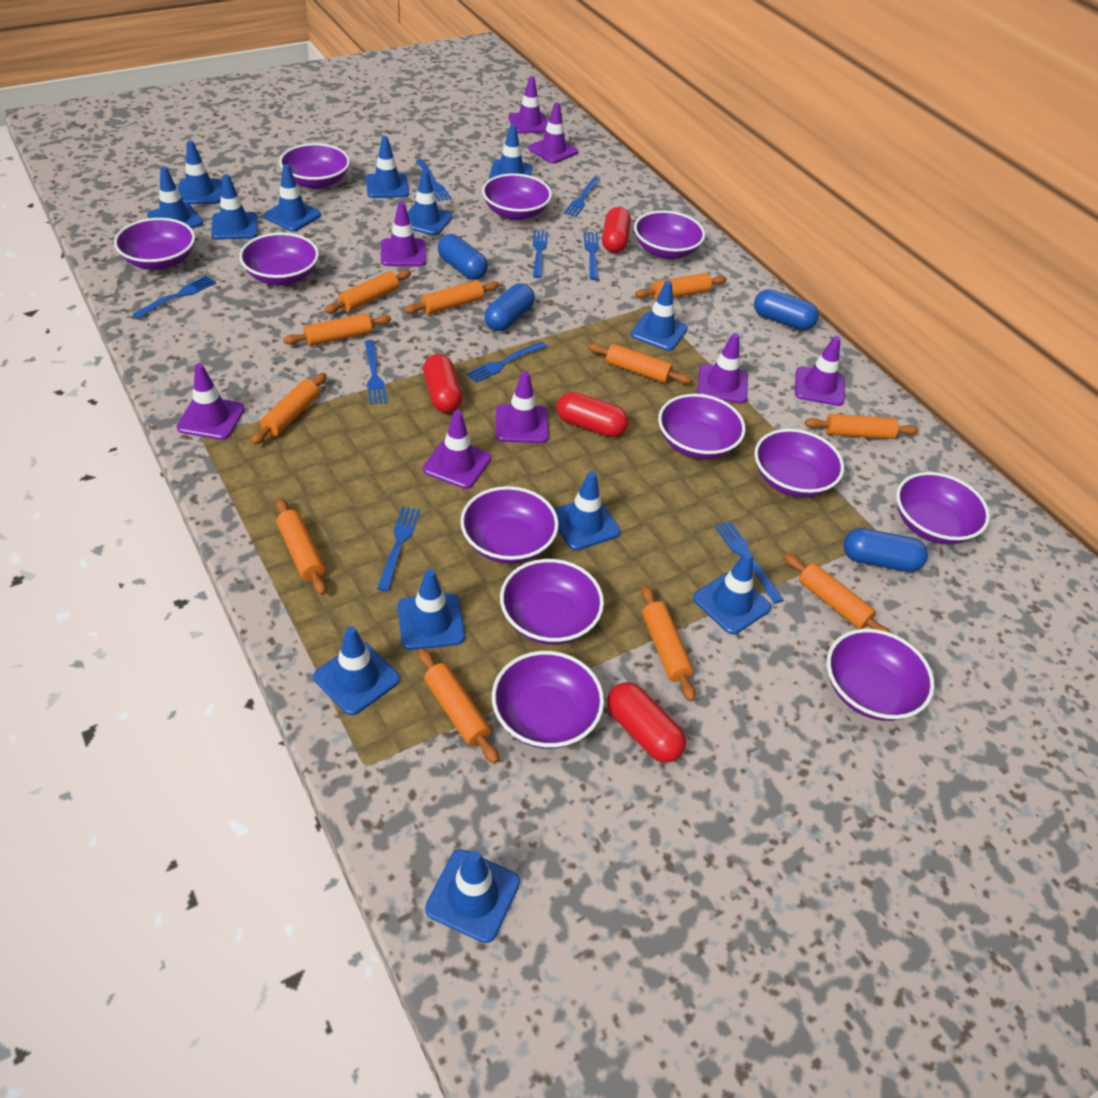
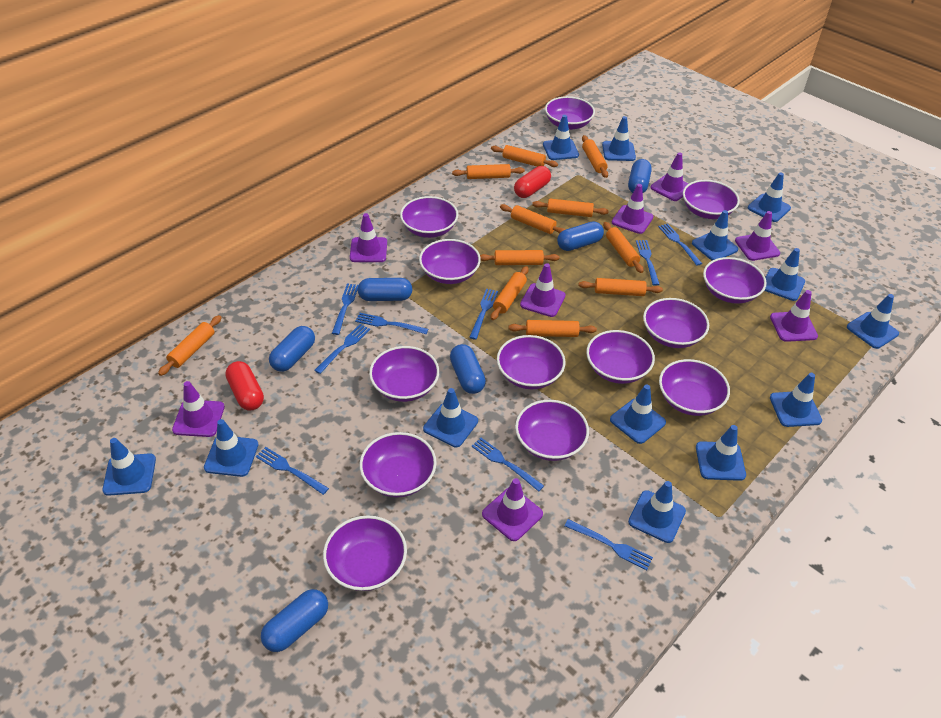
blue capsule: [438,234,488,280] [484,283,535,331] [754,289,819,330] [843,528,928,572] = 4 -> [261,589,328,652] [269,326,315,372] [358,278,412,301] [450,344,486,394] [557,221,604,251] [628,159,652,193] = 6
purple bowl: [114,218,195,270] [239,233,319,285] [279,143,350,189] [460,486,559,564] [482,173,552,220] [492,651,604,749] [500,559,604,645] [634,211,705,259] [658,394,746,459] [754,429,844,498] [827,629,935,721] [896,472,990,544] = 12 -> [323,515,407,591] [360,432,437,497] [369,346,439,402] [400,196,458,238] [419,239,481,284] [497,335,566,389] [515,400,589,461] [545,96,595,130] [586,330,655,384] [643,298,709,348] [659,359,730,416] [683,180,740,219] [703,257,767,304] = 13
red capsule: [423,354,463,413] [557,392,628,437] [602,207,631,253] [607,682,686,762] = 4 -> [225,361,264,411] [514,166,551,198] = 2

